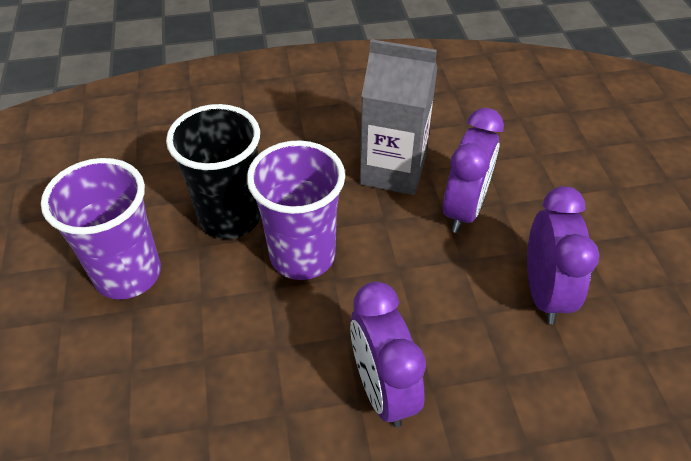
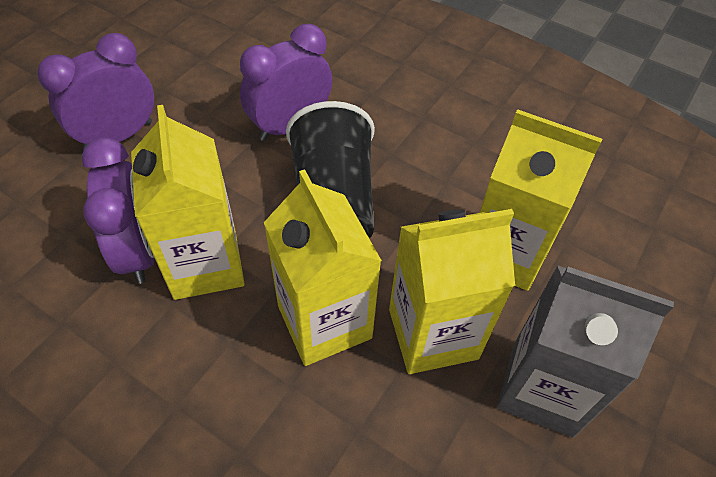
purple cup: [41,158,161,299] [247,140,345,280] = 2 -> none = 0
yellow carton: none = 0 -> [131,105,244,300] [264,169,382,366] [389,209,515,374] [480,109,602,291] = 4

